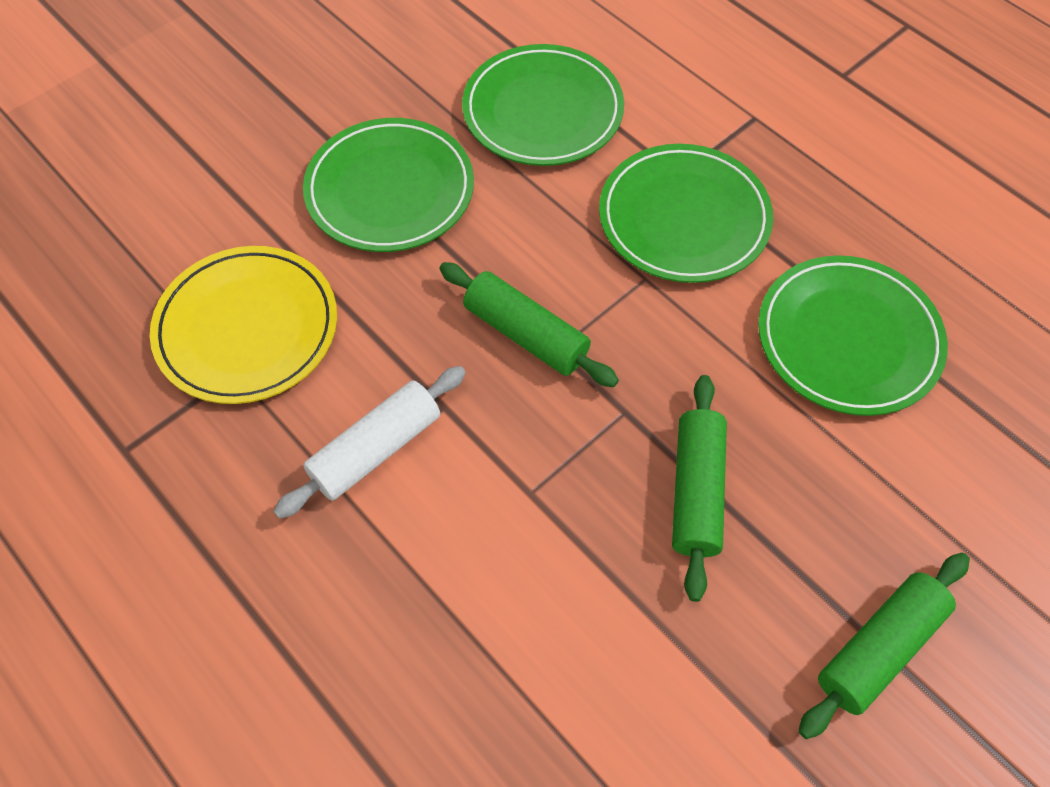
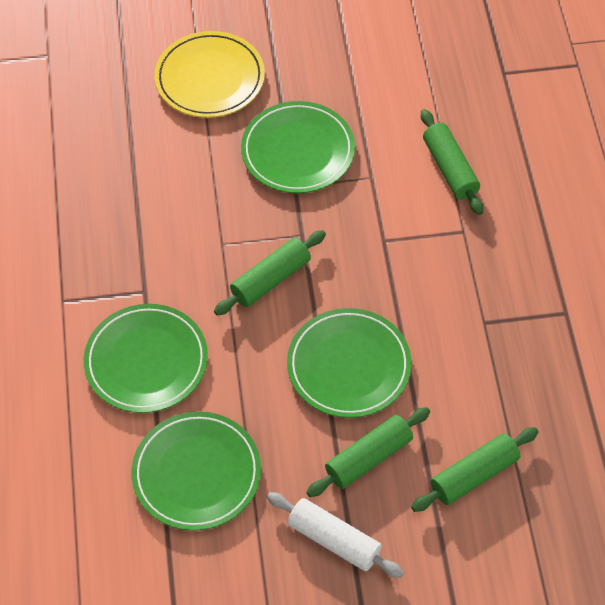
green rolling pin: [439,262,619,387] [672,375,727,602] [798,553,970,739] = 3 -> [214,230,326,316] [306,407,430,497] [411,427,538,512] [421,109,483,215] = 4

